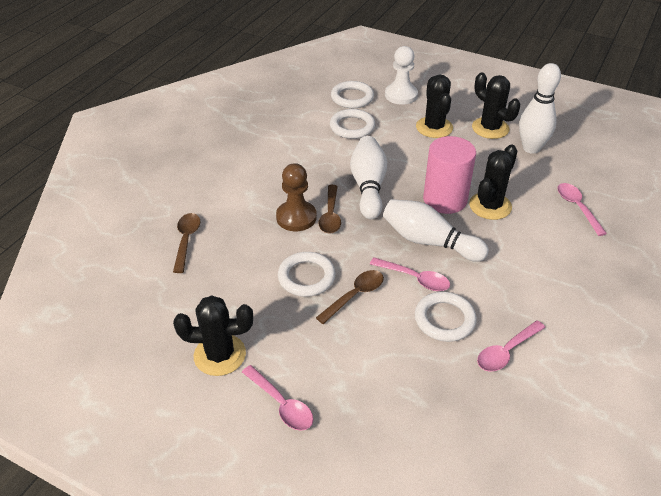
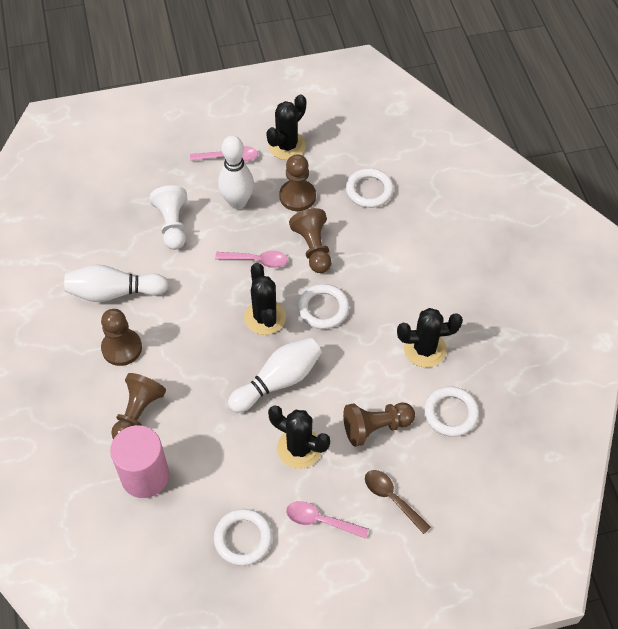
brown pawn: [276,163,317,231] = 1 -> [101,309,142,366] [111,373,166,439] [279,154,316,211] [289,208,331,273] [343,402,415,447] = 5
brown spoon: [173,213,200,273] [316,270,384,324] [319,185,341,234] = 3 -> [365,470,431,534] = 1
pink spoon: [242,365,313,431] [370,258,450,291] [477,320,545,372] [557,183,607,236] = 4 -> [190,146,258,162] [215,251,288,268] [286,501,369,539] = 3

